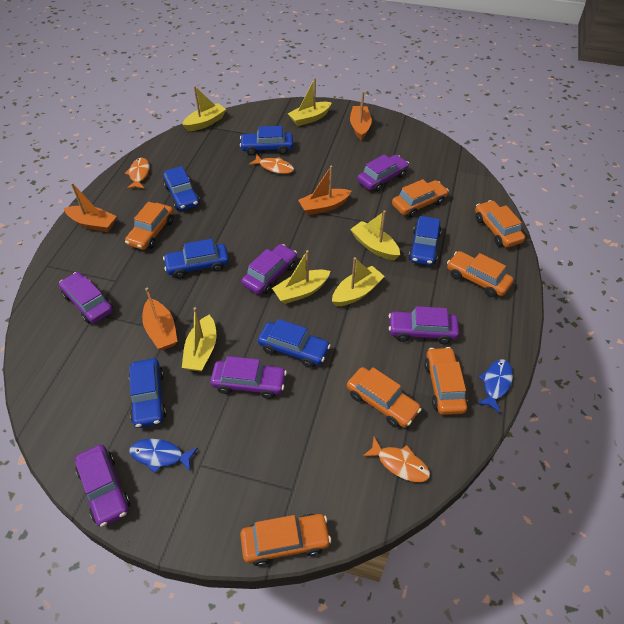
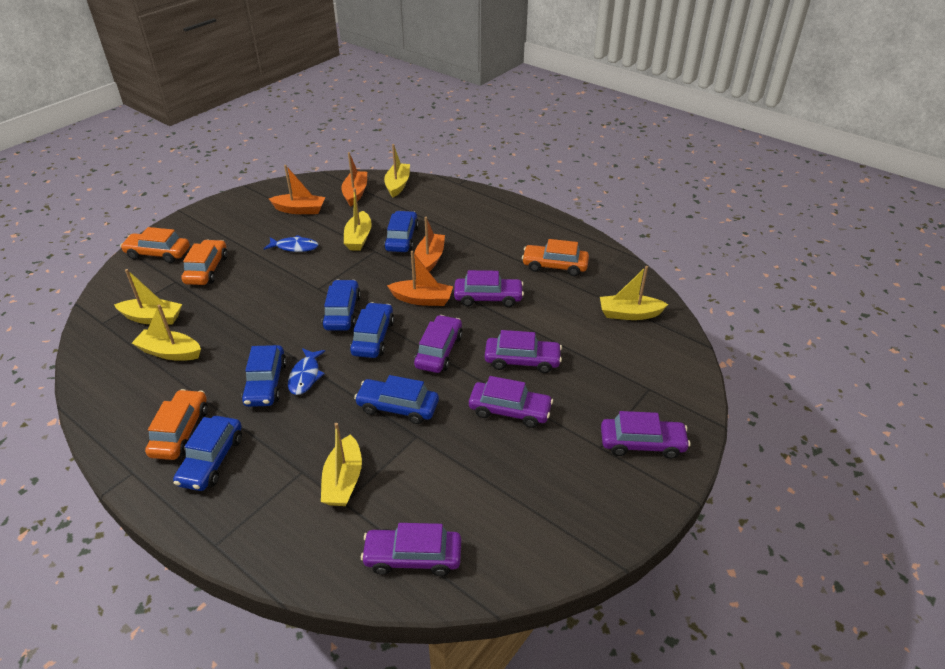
orange car: [125,202,174,250] [240,514,331,566] [347,367,422,428] [392,179,449,217] [424,347,468,415] [447,251,513,297] [475,200,525,248] = 7 -> [120,227,190,263] [145,389,208,460] [181,240,228,285] [522,239,589,276] = 4
orange fish: [125,158,149,189] [249,155,294,174] [362,437,430,482] = 3 -> none = 0

